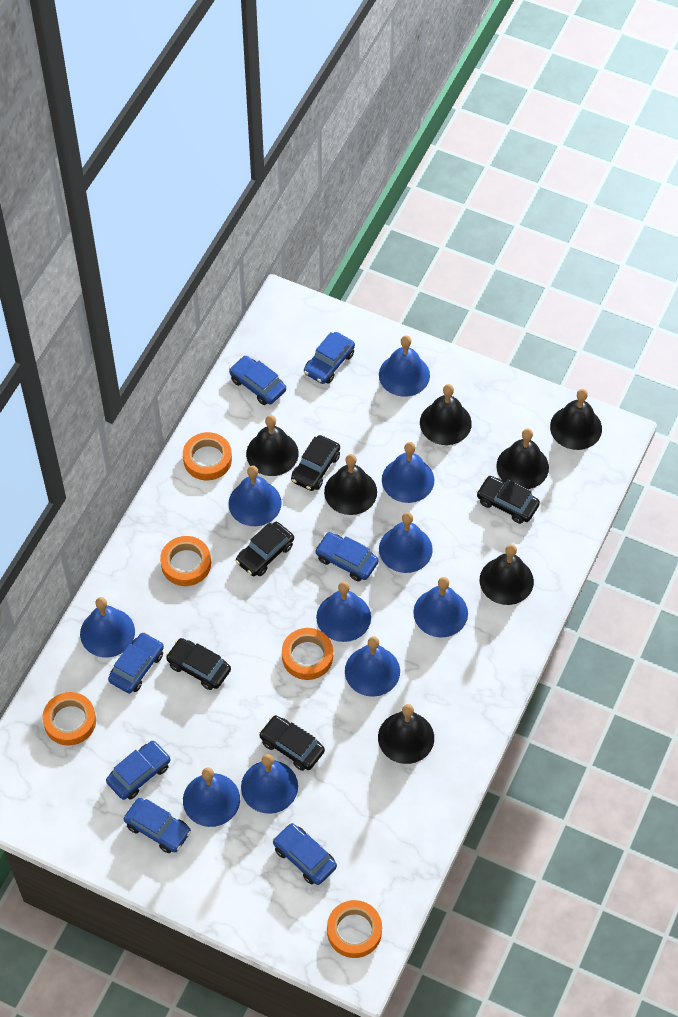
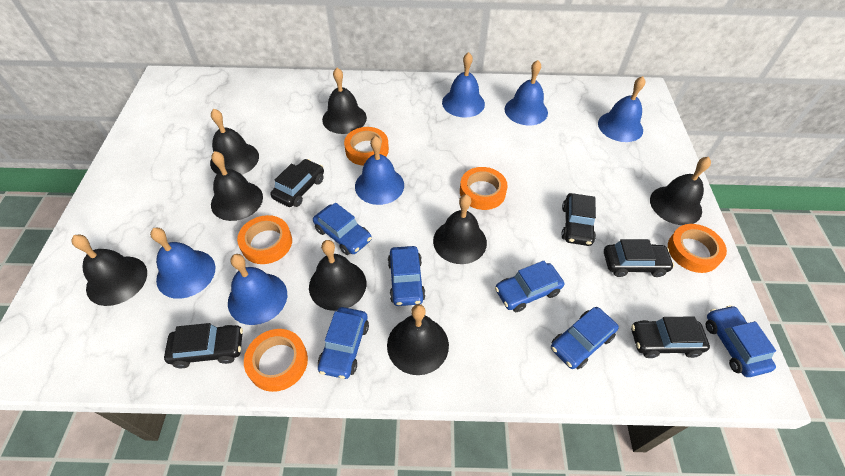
black bell: [246,415,299,476] [324,454,377,515] [378,704,434,764] [420,384,472,445] [480,544,534,605] [496,428,549,489] [550,389,602,450] = 7 -> [71,235,147,306] [210,108,259,175] [211,151,263,221] [309,240,366,311] [322,68,367,134] [387,304,449,375] [433,194,487,264] [650,157,711,225] = 8
blue bell: [80,597,135,657] [183,767,240,827] [228,465,282,526] [241,754,298,814] [316,581,371,642] [345,636,400,697] [379,335,430,397] [379,512,433,573] [382,442,434,503] [413,577,468,637] = 10 -> [150,228,215,299] [228,254,287,325] [355,136,404,205] [442,52,485,118] [504,60,548,125] [598,76,645,142] = 6
blue car: [106,741,171,800] [108,632,164,694] [124,798,191,853] [229,356,286,405] [273,823,337,885] [304,332,355,384] [315,532,379,582] = 7 -> [313,202,372,255] [318,307,369,379] [388,246,425,306] [495,261,564,312] [551,307,619,369] [706,305,776,377] = 6

